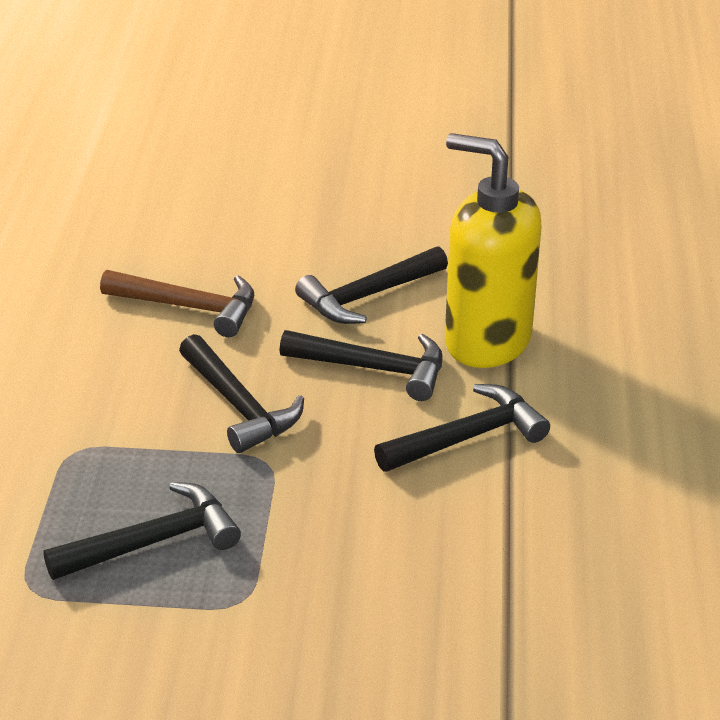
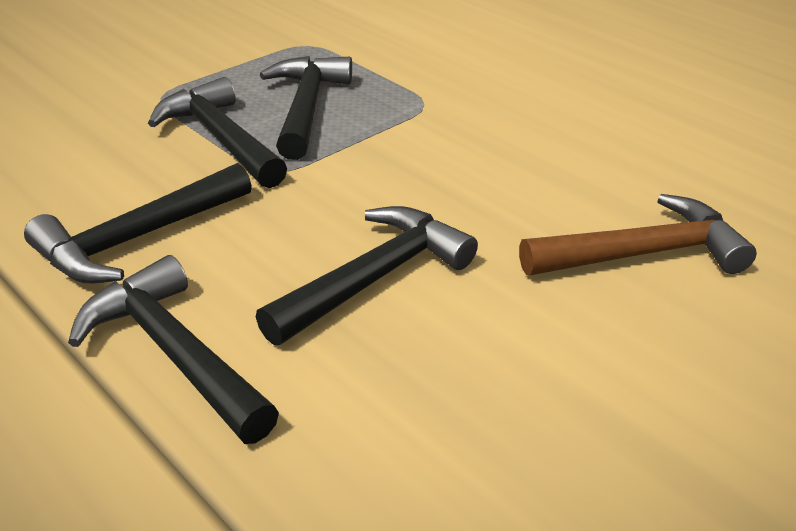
yellow soap dispenser: [445,133,541,368] = 1 -> none = 0

